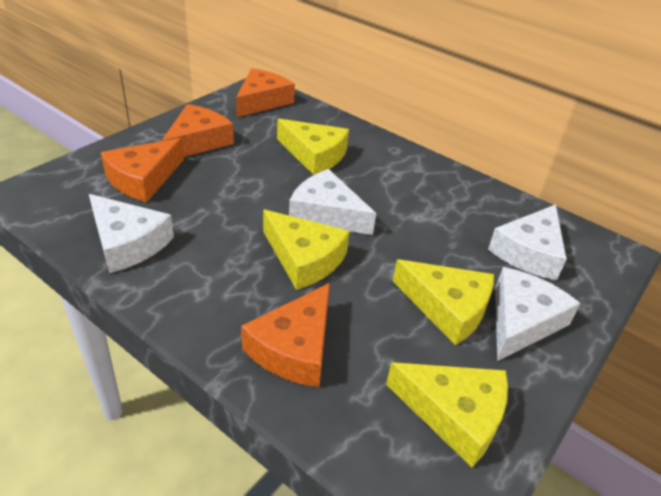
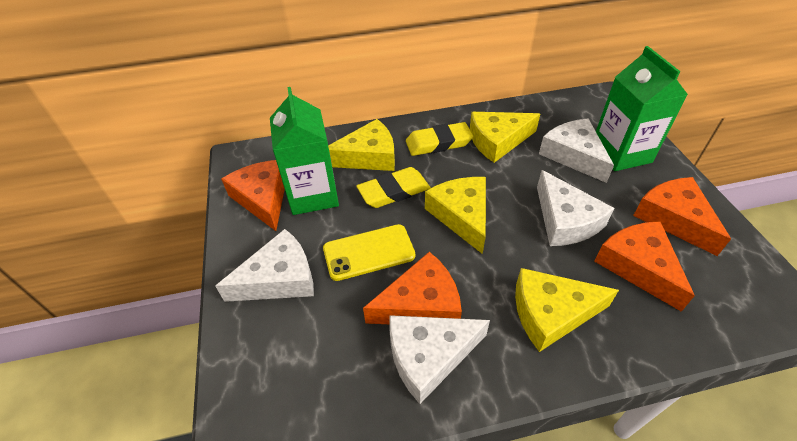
green carton: none = 0 -> [270,87,339,215] [596,46,688,171] = 2
yellow eraser: none = 0 -> [357,167,431,208] [406,122,473,156] = 2
yellow phone: none = 0 -> [323,224,415,281] = 1

